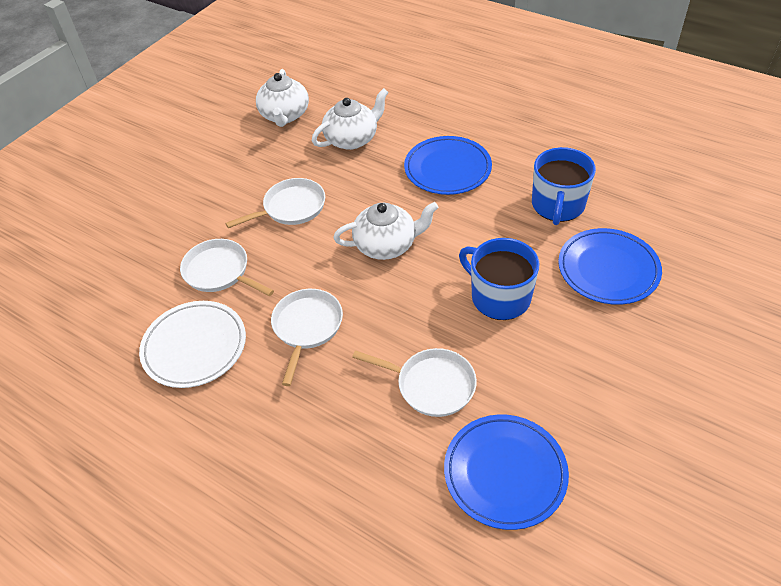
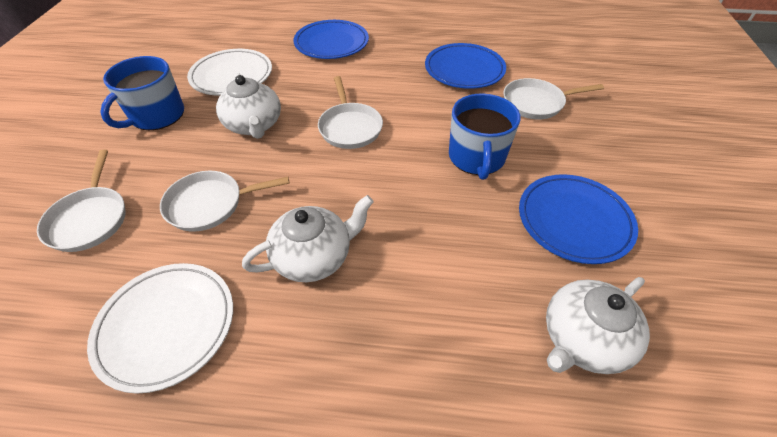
white plate: [139,301,246,388] = 1 -> [87,263,233,394] [187,49,272,96] = 2

